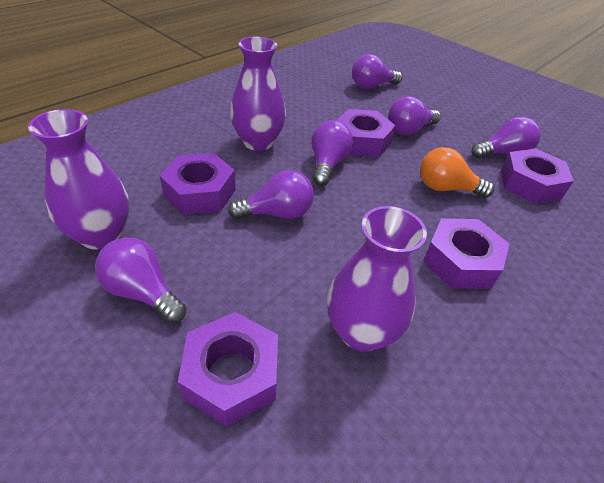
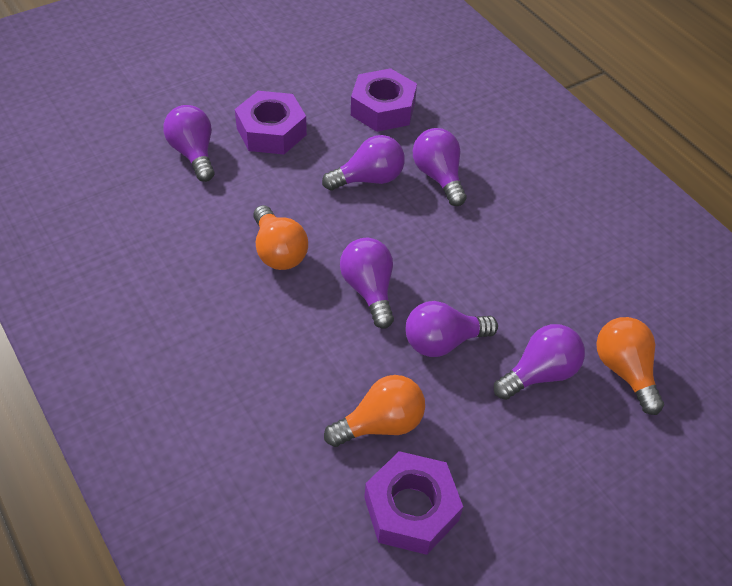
orange light bulb: [420,147,494,198] = 1 -> [253,205,308,270] [324,375,425,447] [596,317,664,415] = 3
purple nut: [159,153,236,215] [178,312,278,427] [336,109,396,157] [423,218,509,289] [501,148,574,204] = 5 -> [235,91,307,154] [351,68,417,132] [364,451,463,555] = 3
purple vase: [28,109,129,250] [230,37,286,151] [327,206,427,352] = 3 -> none = 0

